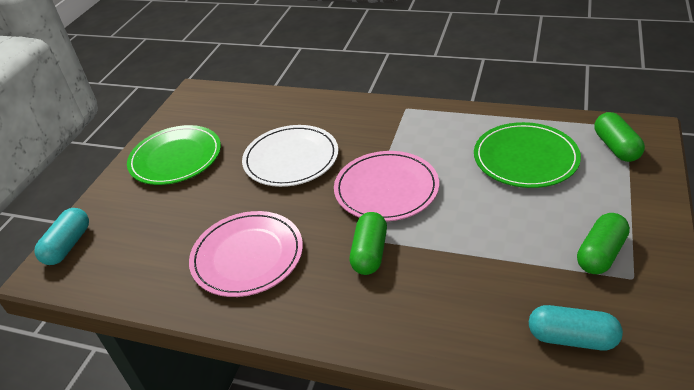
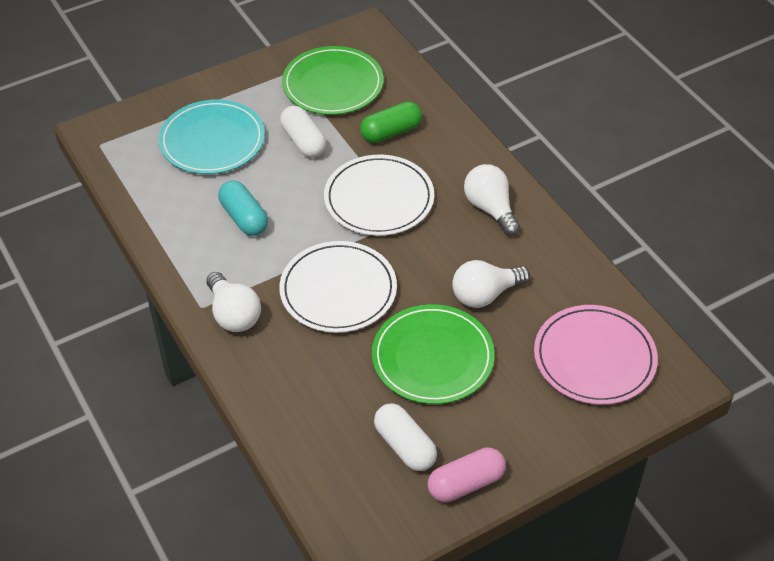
green capsule: [350,212,387,275] [577,213,630,274] [595,112,645,162] = 3 -> [360,101,422,143] = 1
pink capsule: none = 0 -> [428,447,506,502] = 1
pink plate: [189,211,303,297] [334,151,439,222] = 2 -> [534,305,658,405] = 1
turquoise capsule: [34,208,89,265] [529,305,623,350] = 2 -> [218,181,268,236] = 1
turquoise plate: none = 0 -> [158,100,265,174] = 1
white capsule: none = 0 -> [280,106,326,158] [374,404,437,471] = 2
white light bulb: none = 0 -> [206,272,261,332] [452,260,530,308] [464,164,520,236] = 3
white plate: [242,125,338,187] = 1 -> [279,241,397,333] [324,155,434,236] = 2

